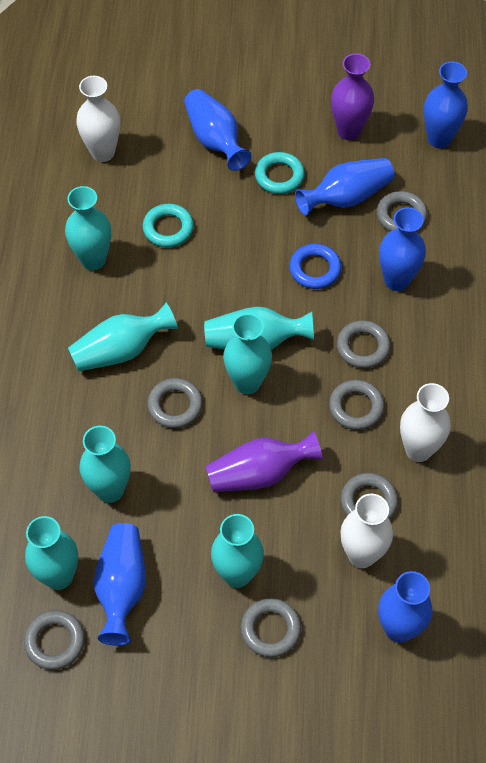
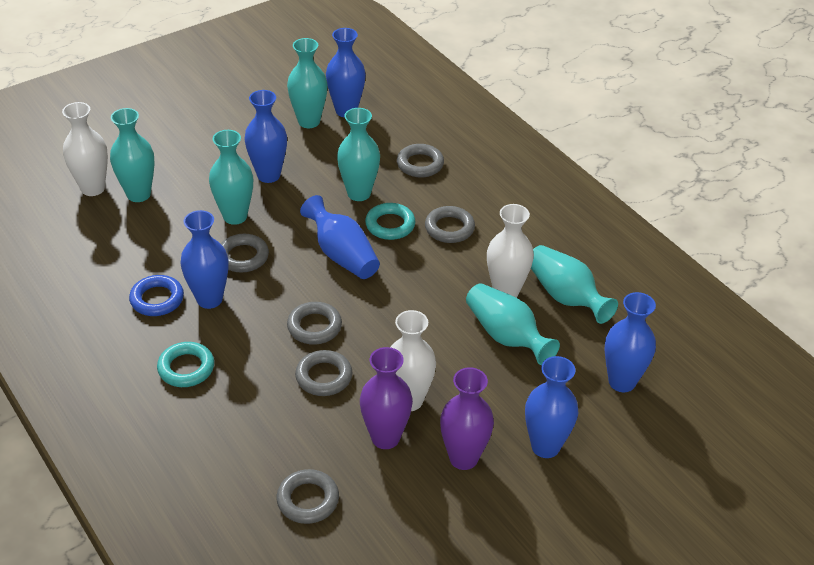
grey ring: [24,610,85,670] [147,378,203,428] [241,598,301,657] [329,380,384,430] [337,320,391,368] [341,473,398,520] [377,191,428,231] = 7 -> [221,234,269,272] [277,469,339,524] [287,302,342,345] [295,350,352,396] [397,144,444,178] [425,206,475,243] = 6
turquoise vase: [25,516,78,590] [65,186,111,271] [68,303,178,372] [79,426,131,503] [204,306,314,350] [211,514,264,588] [223,313,272,394] = 7 -> [110,108,154,202] [209,130,253,225] [287,38,328,128] [337,108,380,201] [466,283,560,365] [531,245,618,324] = 6

